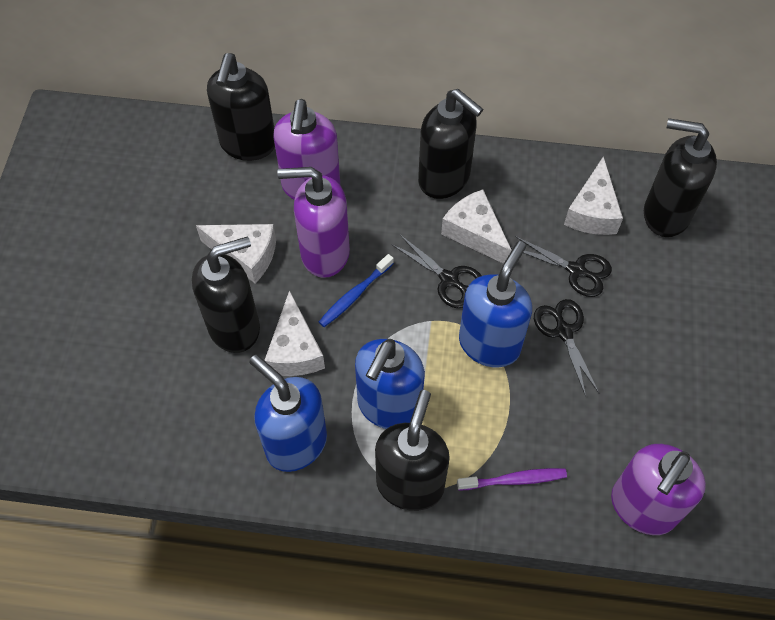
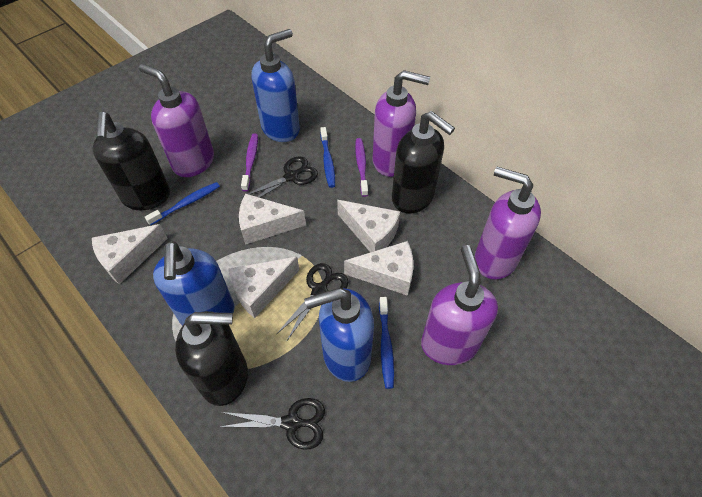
black soap dispenser: [192,236,260,353] [207,53,275,161] [375,390,450,511] [418,89,483,199] [644,118,717,237] = 5 -> [93,112,170,210] [175,311,248,406] [392,111,455,213] = 3
blue toothbrush: [319,254,394,327] = 1 -> [145,182,220,226] [320,127,335,188] [379,297,394,389] = 3
purple soap dispenser: [274,99,340,200] [277,167,350,278] [611,444,706,535] = 3 -> [139,64,214,177] [372,70,430,177] [421,245,498,365] [475,167,541,280] = 4
purple toothbrush: [457,468,567,490] = 1 -> [241,133,258,191] [355,138,368,197] = 2
white cheese: [196,224,276,284] [264,290,325,376] [441,190,512,264] [564,156,623,235] = 4 -> [92,224,168,284] [228,257,299,318] [239,194,306,245] [337,200,400,252] [344,241,413,296] = 5

